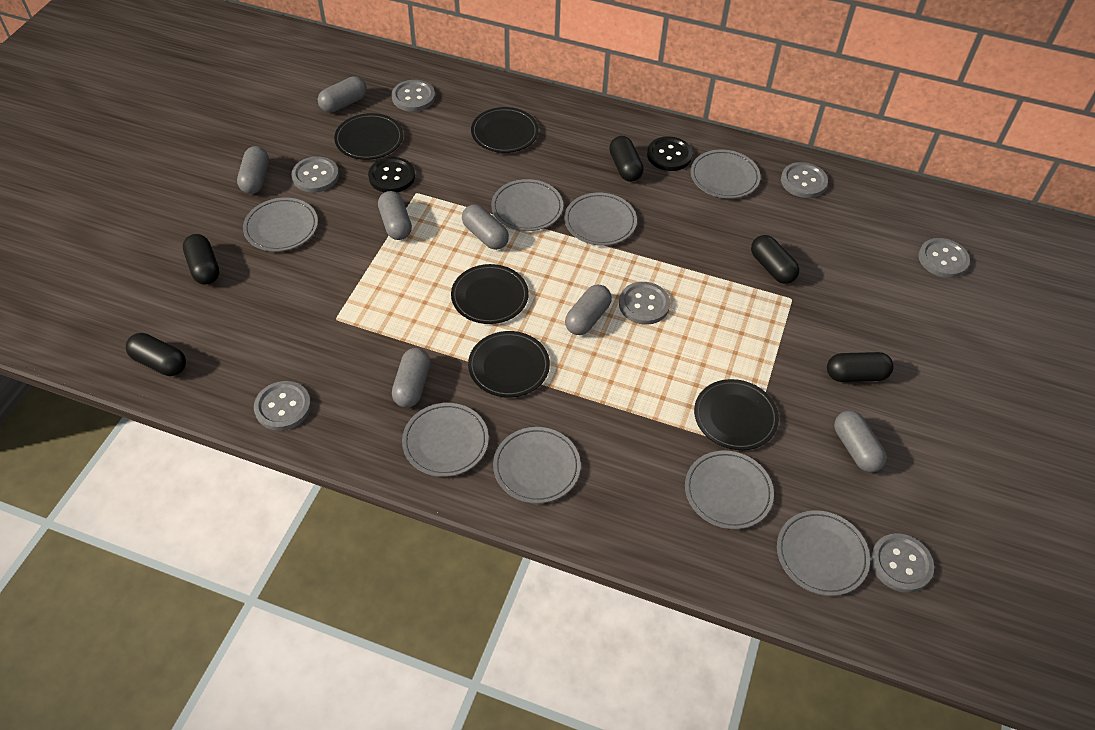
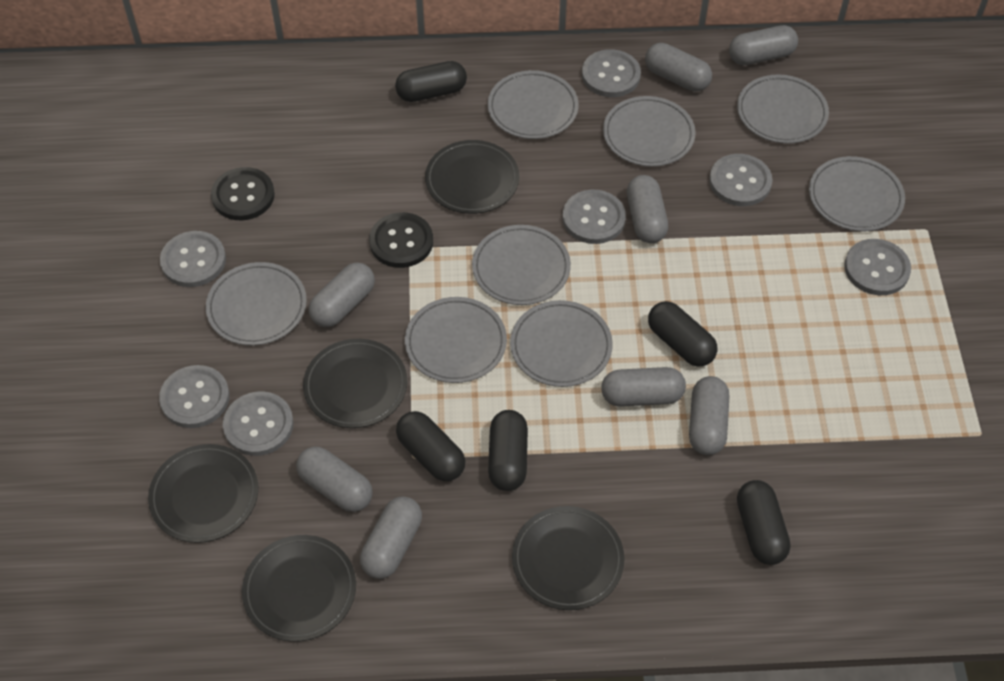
grey capsule: [237,146,269,194] [318,76,367,113] [378,191,412,240] [392,348,430,408] [462,204,509,250] [565,284,612,335] [834,411,887,472] = 7 -> [296,446,373,512] [309,263,375,327] [360,496,422,579] [601,367,686,407] [627,175,668,243] [645,43,712,91] [689,376,729,455] [729,25,798,65] = 8

